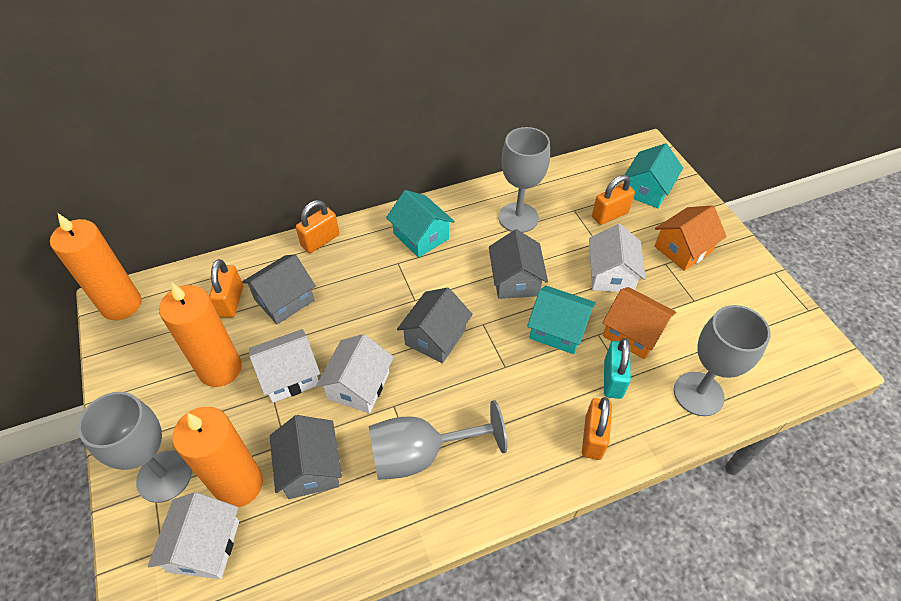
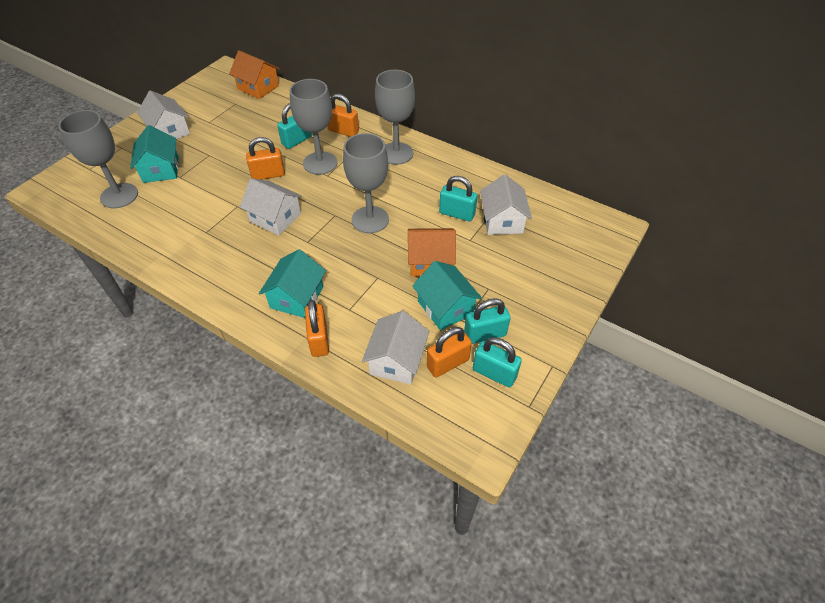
grey house: [242,254,316,324] [270,415,342,499] [397,287,473,363] [489,229,548,299] = 4 -> none = 0
orange candle: [50,213,141,320] [159,283,242,387] [172,407,263,507] = 3 -> none = 0
turquoise padlock: [604,338,631,399] = 1 -> [277,103,312,149] [439,176,478,222] [464,298,511,344] [473,337,522,387] = 4

